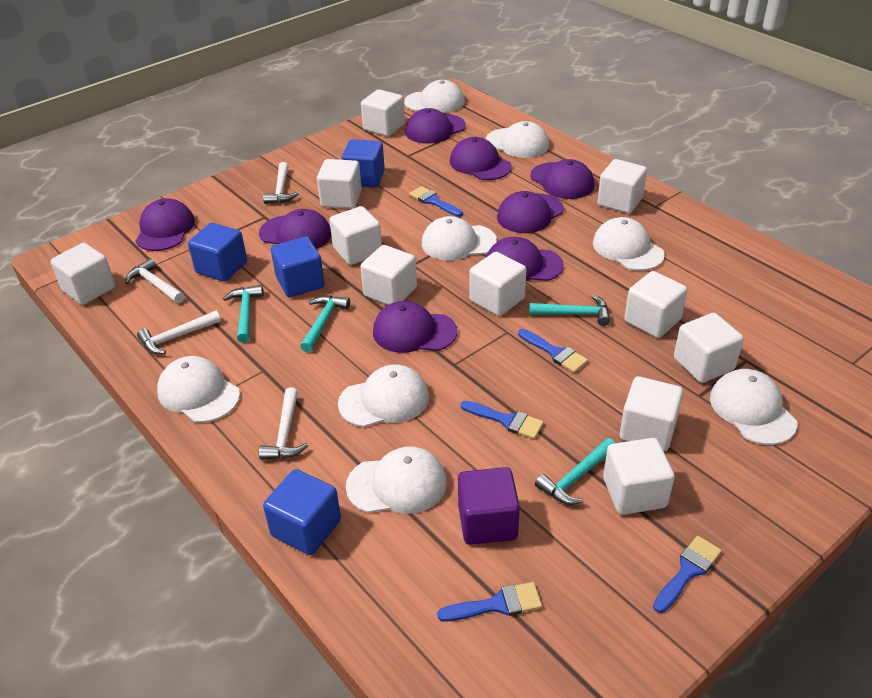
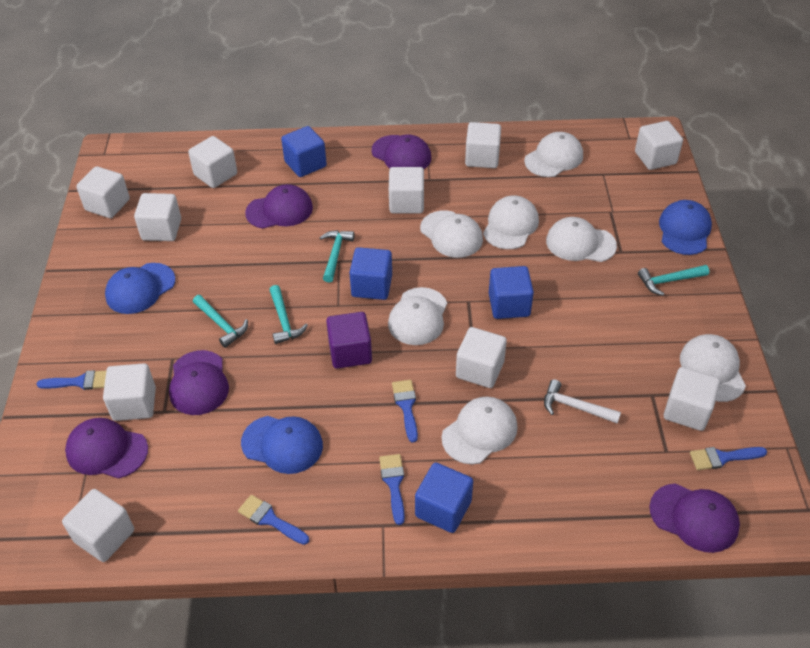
blue cap: none = 0 -> [105,263,175,314] [241,416,323,474] [659,200,712,255] = 3
purple cap: [135,198,195,251] [259,209,331,249] [373,301,457,353] [405,108,466,144] [450,137,512,180] [486,237,564,281] [497,191,564,233] [530,159,595,199] = 8 -> [65,418,148,478] [169,350,229,415] [245,184,313,229] [372,135,431,169] [649,483,740,553] = 5
white cap: [157,356,240,423] [338,364,429,427] [346,446,447,514] [404,80,465,113] [422,216,497,260] [486,121,549,158] [593,217,665,271] [710,369,797,445] = 8 -> [388,287,447,345] [420,210,483,258] [442,397,517,464] [483,196,539,249] [524,132,583,177] [546,217,617,262] [680,334,746,402] = 7
white cube: [50,243,115,305] [317,159,362,209] [329,206,382,265] [360,245,417,305] [361,89,405,136] [469,252,526,316] [597,159,647,214] [603,438,675,515] [620,376,683,451] [624,271,688,338] [674,313,744,383] = 11 -> [62,489,134,562] [76,166,130,218] [103,363,156,421] [134,193,181,241] [188,136,237,188] [389,167,424,213] [456,327,507,388] [465,122,501,168] [635,121,683,170] [664,367,720,431] = 10
white hammer: [125,258,184,303] [137,310,221,354] [259,387,308,460] [263,162,298,204] = 4 -> [544,379,621,423] = 1

